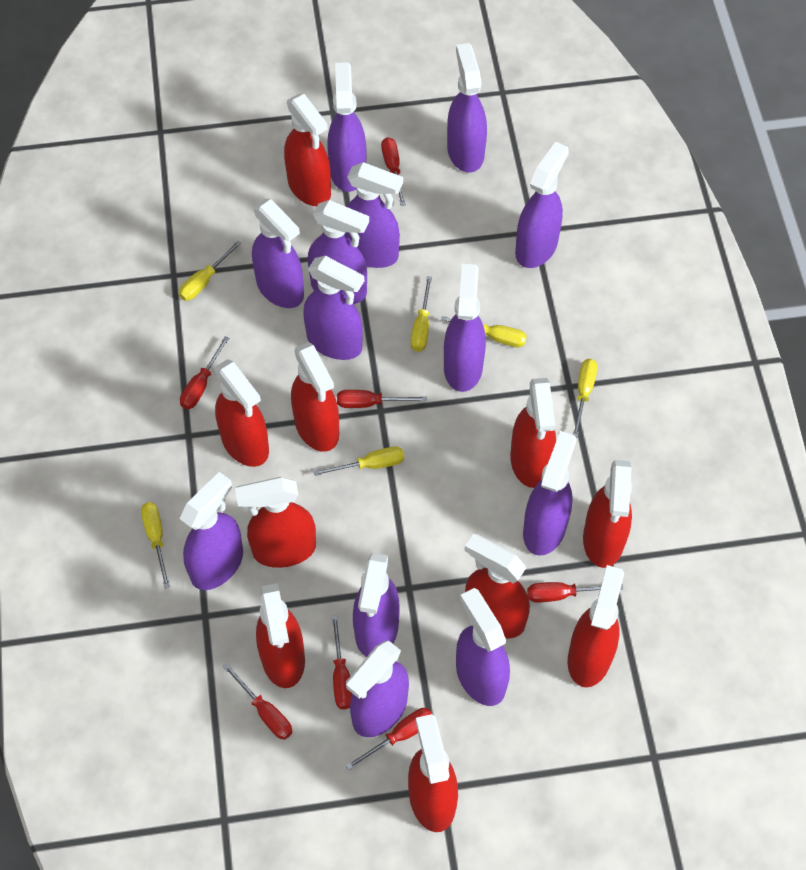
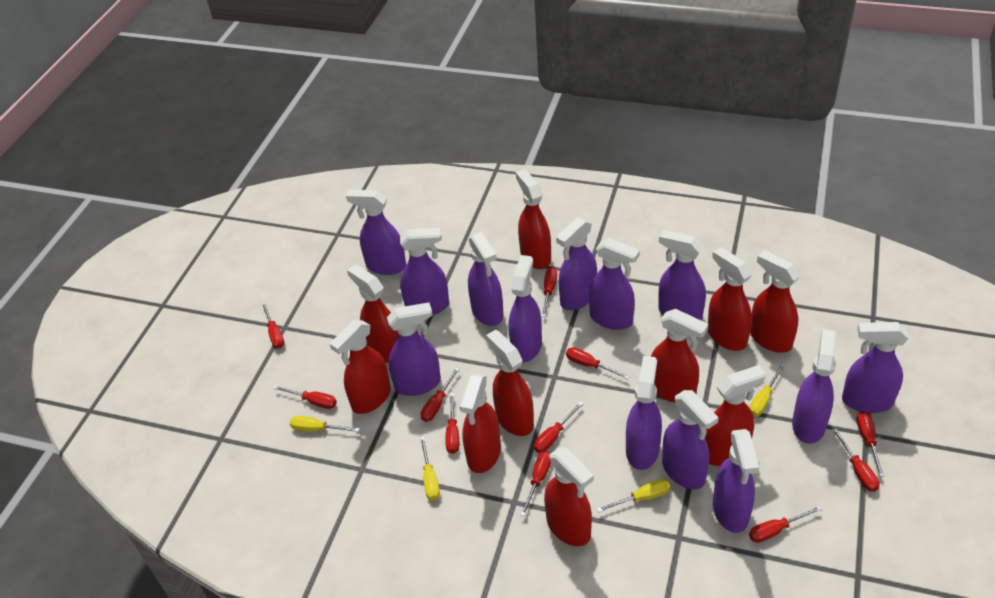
red screwdriver: [180,336,229,409] [223,663,292,740] [332,615,352,709] [337,390,427,408] [346,708,432,770] [381,137,406,206] [527,582,623,603] = 7 -> [261,302,285,349] [273,385,337,409] [420,368,460,422] [445,393,459,454] [520,451,551,516] [534,402,583,453] [541,268,557,317] [566,347,630,379] [749,506,822,543] [832,428,880,492] [857,411,884,477] = 11
yellow screwdriver: [141,502,170,589] [179,241,242,301] [314,446,404,476] [411,276,432,352] [441,316,527,347] [573,359,598,438] = 6 -> [290,416,360,432] [420,437,440,500] [597,479,670,512] [749,364,785,417] = 4

